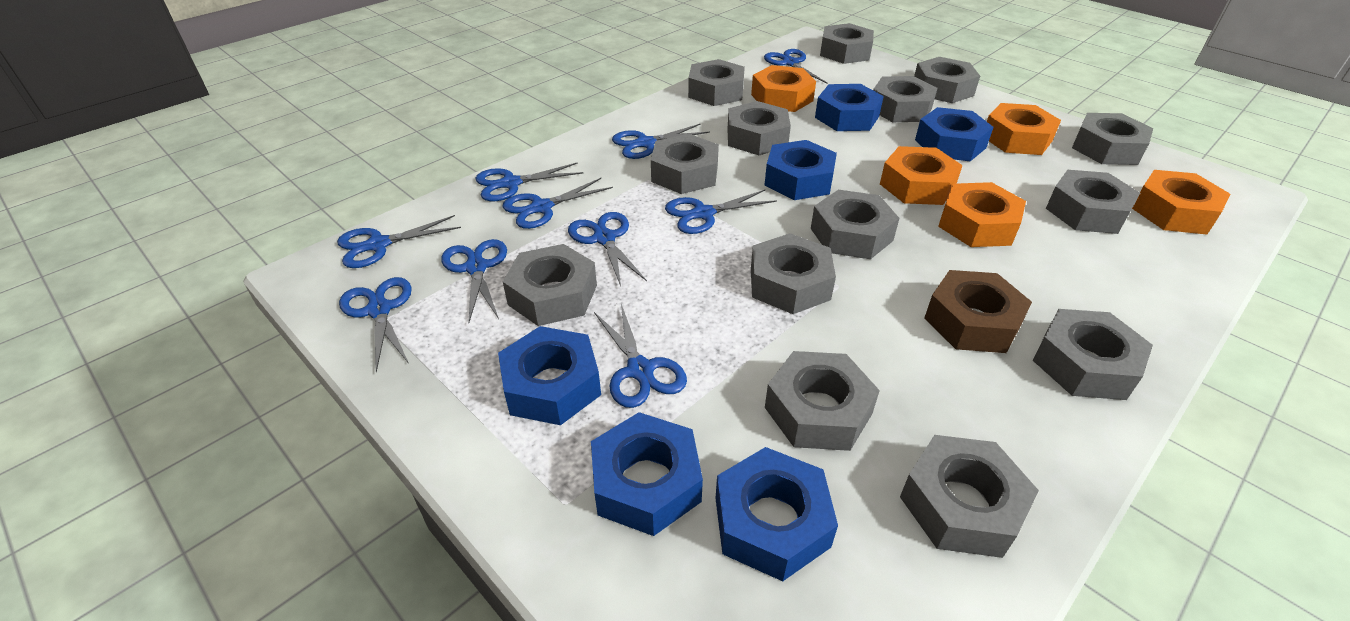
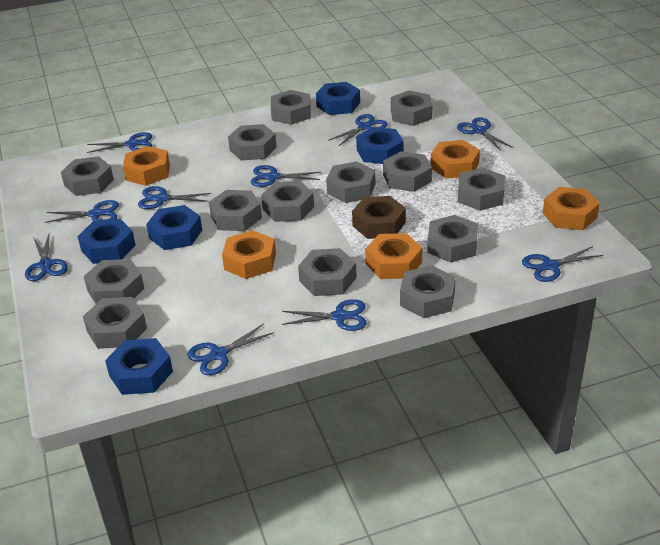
blue nut: [498,326,601,425] [591,412,703,536] [715,447,838,581] [764,140,837,200] [815,84,884,131] [915,107,994,161] = 6 -> [77,219,136,264] [105,338,173,395] [146,205,202,250] [316,82,360,115] [356,127,404,164] = 5

